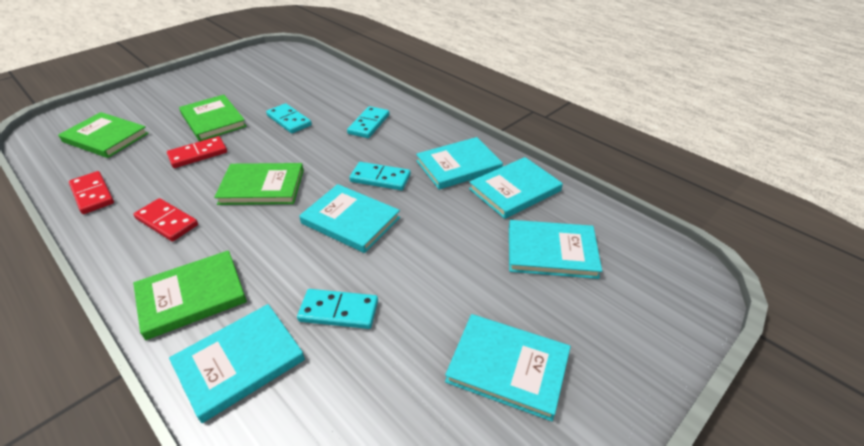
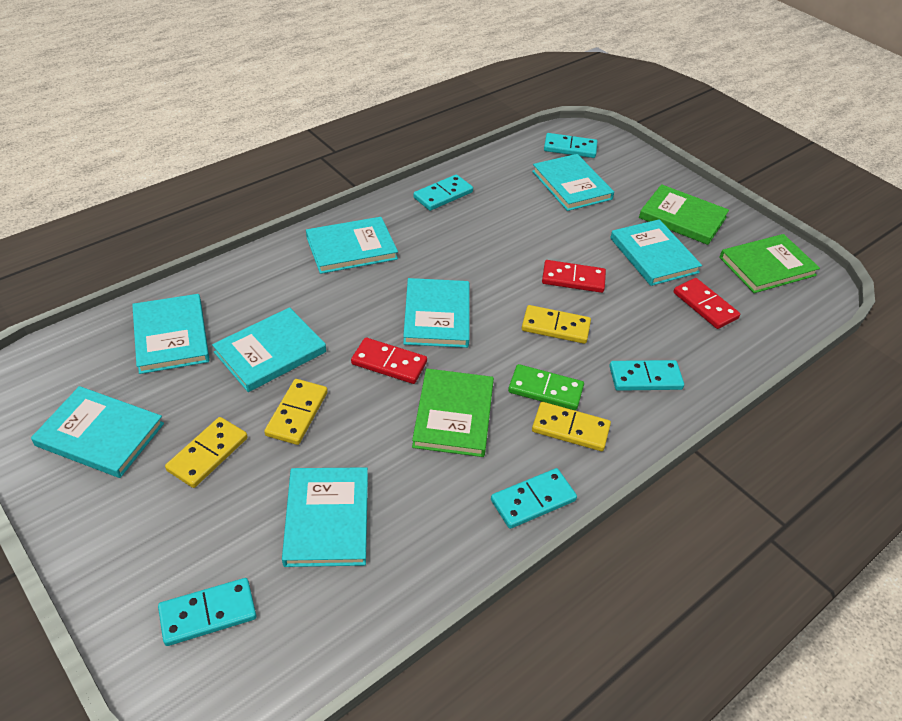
green book: [58,112,149,158] [133,250,247,340] [179,95,247,141] [214,163,304,205] = 4 -> [412,368,494,457] [639,184,729,245] [719,234,820,293] = 3
green domino: none = 0 -> [508,364,584,410] = 1
turquoise book: [169,304,305,423] [299,184,400,253] [416,137,503,190] [445,314,571,421] [469,157,563,219] [509,220,602,279] = 6 -> [31,386,164,478] [132,294,210,374] [212,307,326,392] [282,467,368,567] [306,217,398,274] [403,278,469,348] [532,154,614,211] [610,219,702,286] = 8
turquoise domino: [266,103,312,133] [297,289,378,329] [347,106,389,138] [349,162,411,190] = 4 -> [158,578,256,646] [413,174,473,211] [491,468,577,529] [544,133,597,158] [609,360,684,391] = 5
yellow domino: none = 0 -> [165,417,248,488] [264,379,328,445] [522,305,591,344] [532,402,611,451] = 4

